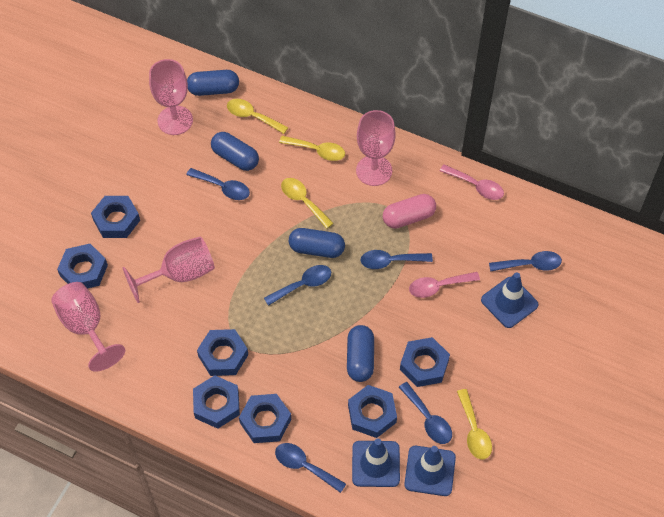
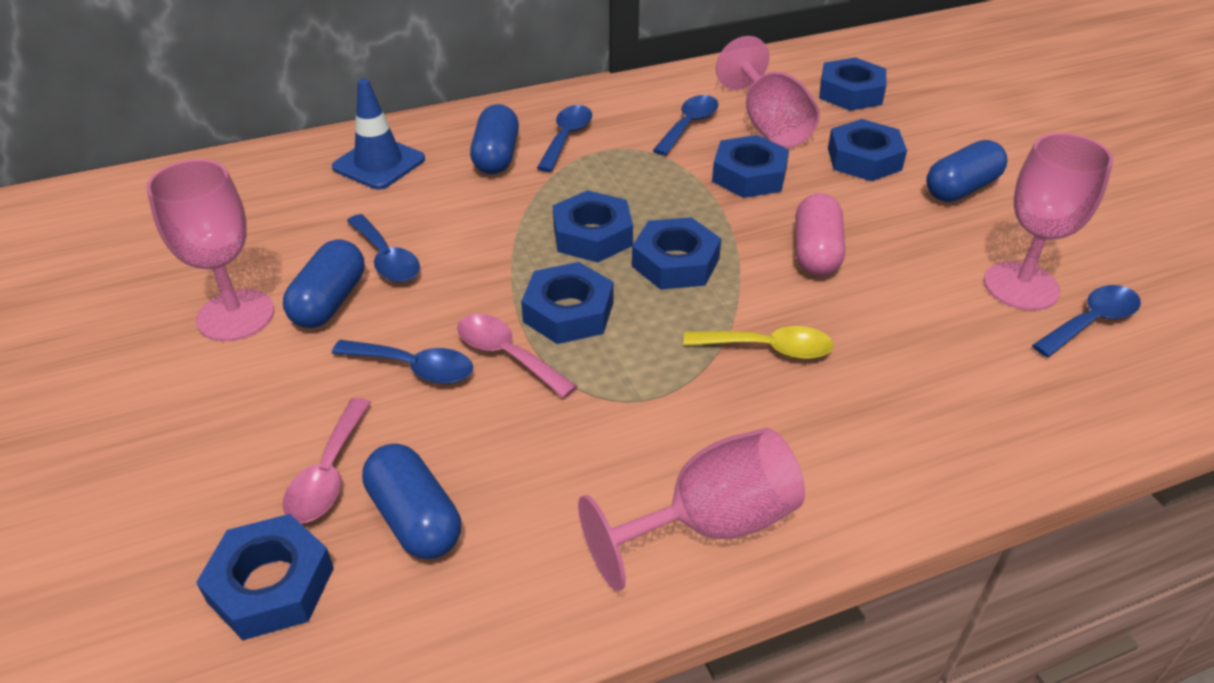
blue spoon: [186,168,250,200] [264,265,331,306] [275,443,346,493] [360,250,433,269] [399,382,452,444] [489,251,562,272] = 6 -> [332,340,473,384] [347,214,420,282] [537,105,592,172] [653,95,718,156] [1032,285,1141,357] = 5
blue traffic cone: [352,439,400,487] [404,446,456,496] [481,272,539,328] = 3 -> [332,79,425,189] = 1
yellow spoon: [227,99,288,134] [279,136,345,161] [281,178,334,229] [457,389,492,459] = 4 -> [684,326,834,359] = 1

